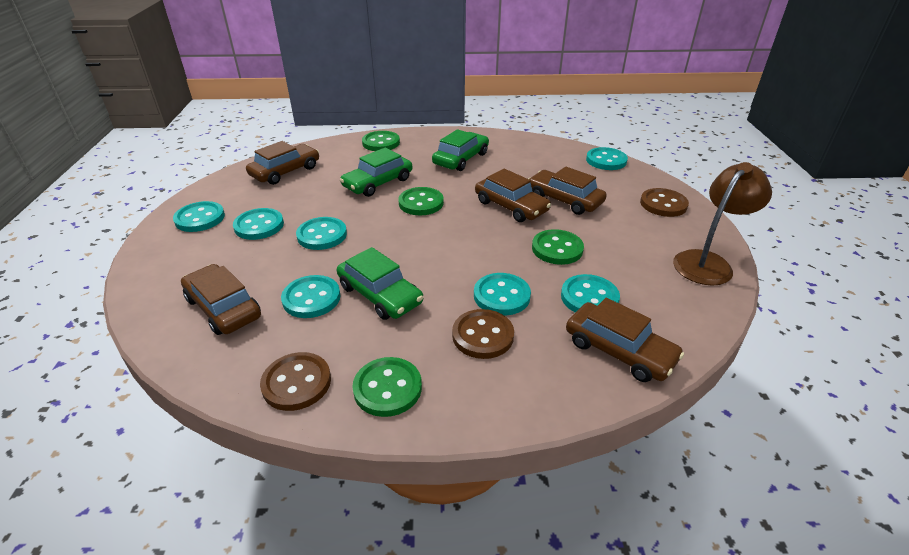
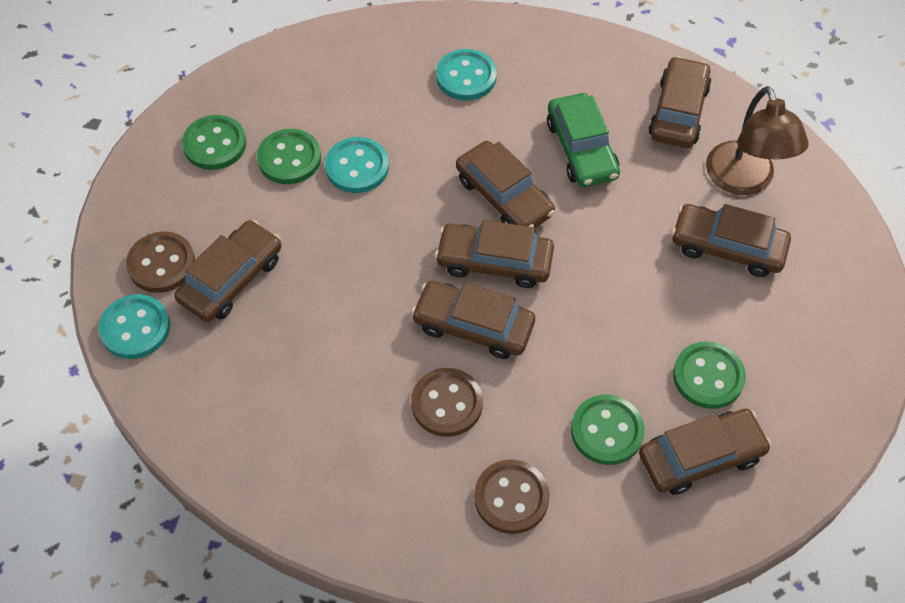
brown car: [181,264,261,335] [246,141,319,185] [475,169,551,222] [528,167,607,215] [566,298,684,382] = 5 -> [174,220,282,322] [411,281,535,359] [435,220,554,288] [456,141,555,228] [639,408,771,495] [648,56,712,148] [672,204,791,277] = 7
green car: [337,247,423,320] [340,148,412,197] [432,129,489,171] = 3 -> [547,93,620,187] = 1
turquoise button: [173,201,225,232] [233,208,284,240] [281,275,341,318] [296,217,347,250] [474,273,531,315] [561,274,620,313] [586,147,628,170] = 7 -> [98,294,170,359] [325,137,389,193] [436,49,497,100] = 3

